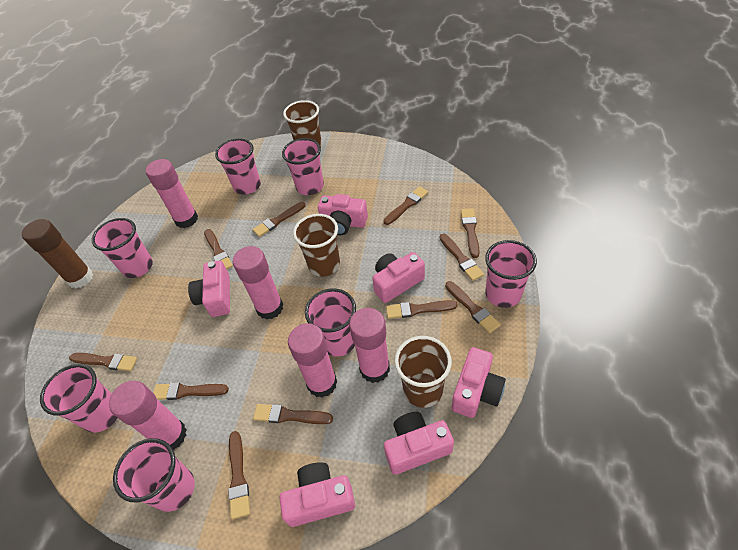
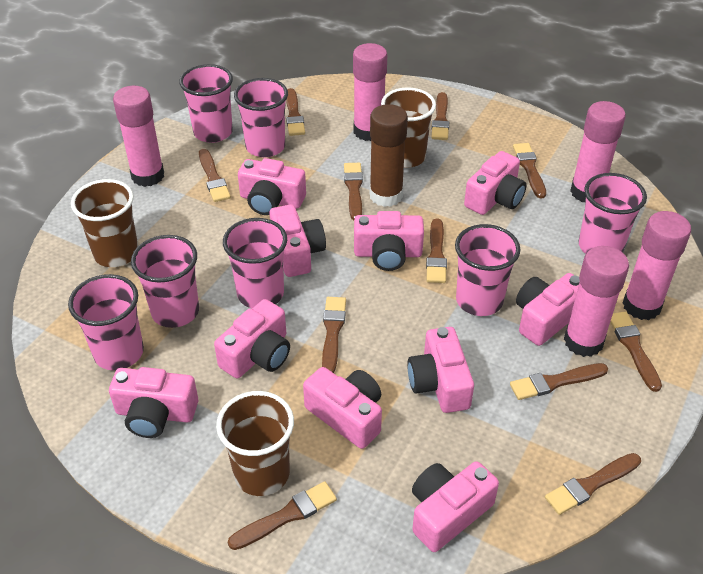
pink camera: [188,261,230,317] [280,462,355,527] [318,194,368,235] [372,252,425,303] [384,412,454,475] [452,347,506,418] = 6 -> [109,367,198,438] [214,299,290,379] [238,158,306,215] [269,205,326,277] [303,367,382,449] [354,211,424,271] [407,327,474,413] [412,461,499,552] [464,151,526,215] [516,273,580,346] = 10

